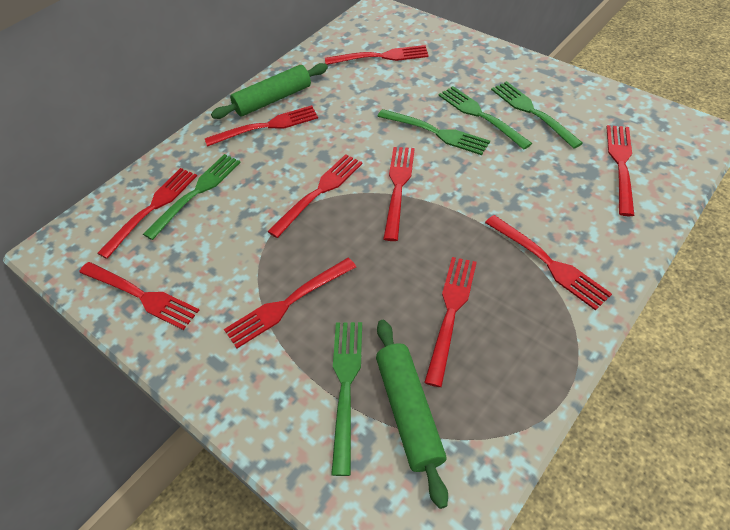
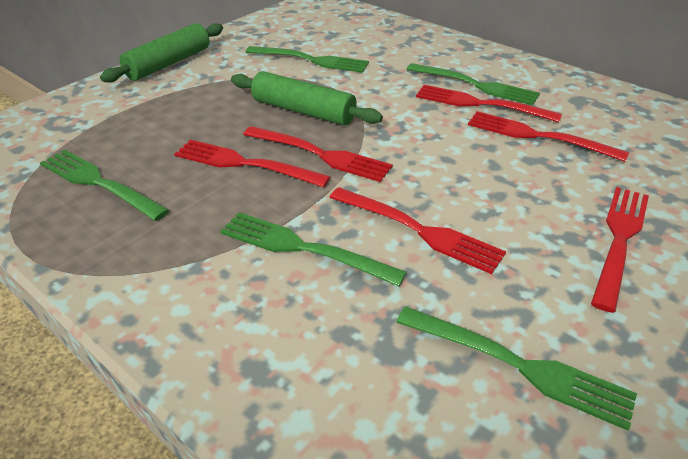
red fork: [79,262,199,330] [97,168,197,259] [205,105,318,147] [224,258,356,348] [267,154,363,238] [325,45,429,65] [383,147,415,241] [424,257,477,387] [485,215,612,310] [606,125,635,216] = 10 -> [174,140,330,188] [243,126,393,182] [329,187,506,274] [416,85,562,123] [468,111,629,162] [591,187,649,313] = 6

